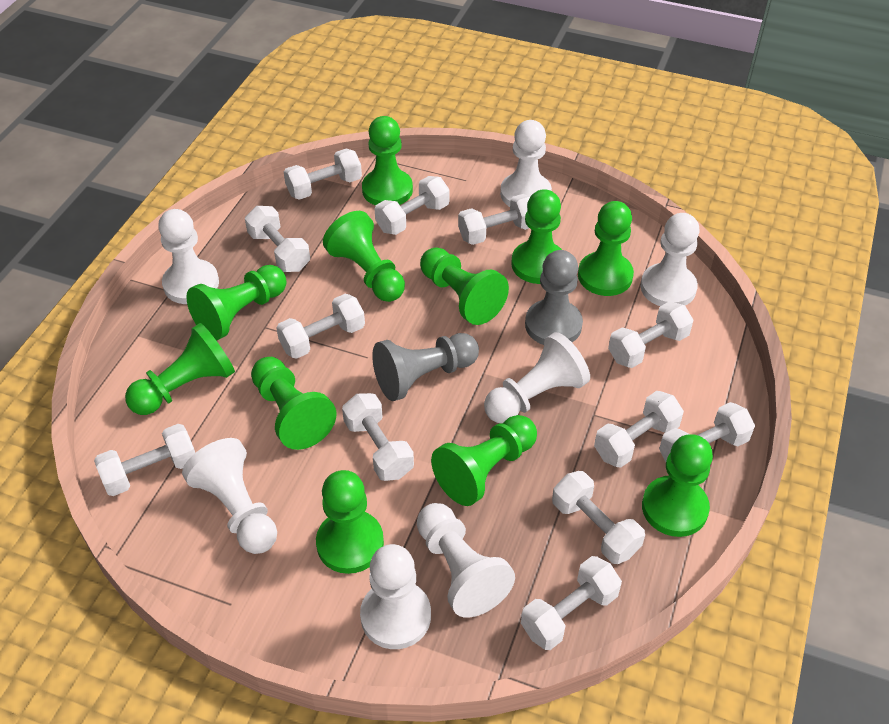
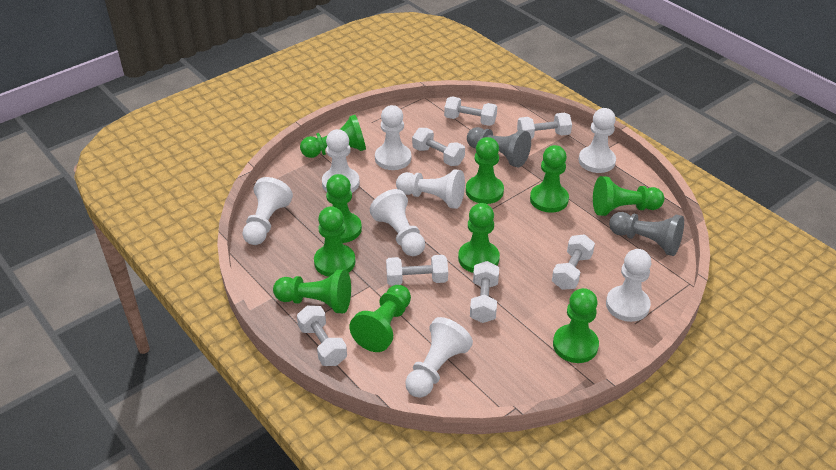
green pawn: [125,323,235,415] [186,265,287,341] [251,357,337,450] [316,470,384,574] [323,211,405,302] [362,116,413,206] [420,247,509,325] [431,415,537,506] [511,189,562,284] [578,201,634,296] [642,434,713,537] = 11 -> [273,269,351,313] [300,115,366,158] [314,206,355,277] [326,174,362,243] [349,285,411,352] [458,203,500,273] [466,137,504,204] [530,145,569,213] [553,288,599,363] [593,176,664,216] = 10
white dumbbell: [94,424,195,496] [245,206,310,272] [276,294,365,359] [284,149,362,200] [342,393,414,481] [375,176,450,235] [458,194,530,245] [521,556,622,650] [552,471,645,564] [594,391,684,468] [608,301,694,368] [659,402,755,462] = 12 -> [297,305,347,366] [386,255,448,286] [412,128,465,166] [444,96,497,126] [470,261,499,323] [517,113,572,139] [552,234,595,290] = 7
white pawn: [158,209,219,304] [182,438,277,554] [360,544,431,649] [417,503,515,618] [484,332,590,423] [500,120,552,207] [641,213,700,306] = 7 -> [242,177,293,245] [322,129,360,193] [370,189,425,256] [375,105,411,170] [396,169,465,209] [405,317,473,398] [579,108,616,173] [606,249,651,322] = 8

